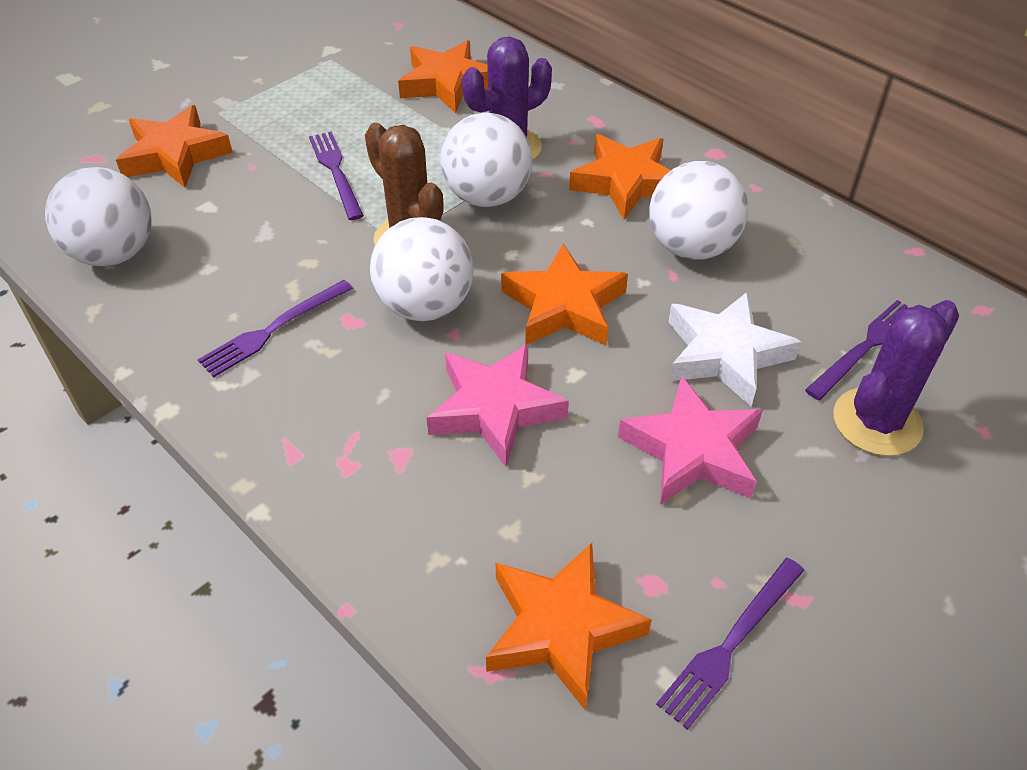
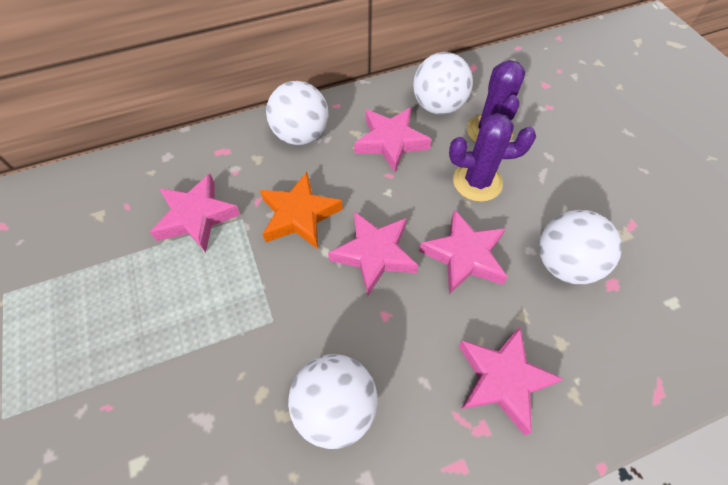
brown cactus: [365,123,443,245] = 1 -> none = 0
orange star: [116,105,233,188] [398,40,488,113] [486,543,652,711] [501,243,628,345] [569,134,671,220] = 5 -> [260,172,343,249] = 1
pink star: [427,344,569,467] [618,376,763,505] = 2 -> [150,174,241,252] [328,211,419,295] [354,107,432,172] [419,209,508,294] [459,326,563,435] = 5
purple fork: [197,280,353,377] [309,132,364,220] [656,558,805,730] [805,300,908,400] = 4 -> none = 0
white star: [668,292,801,406] = 1 -> none = 0

